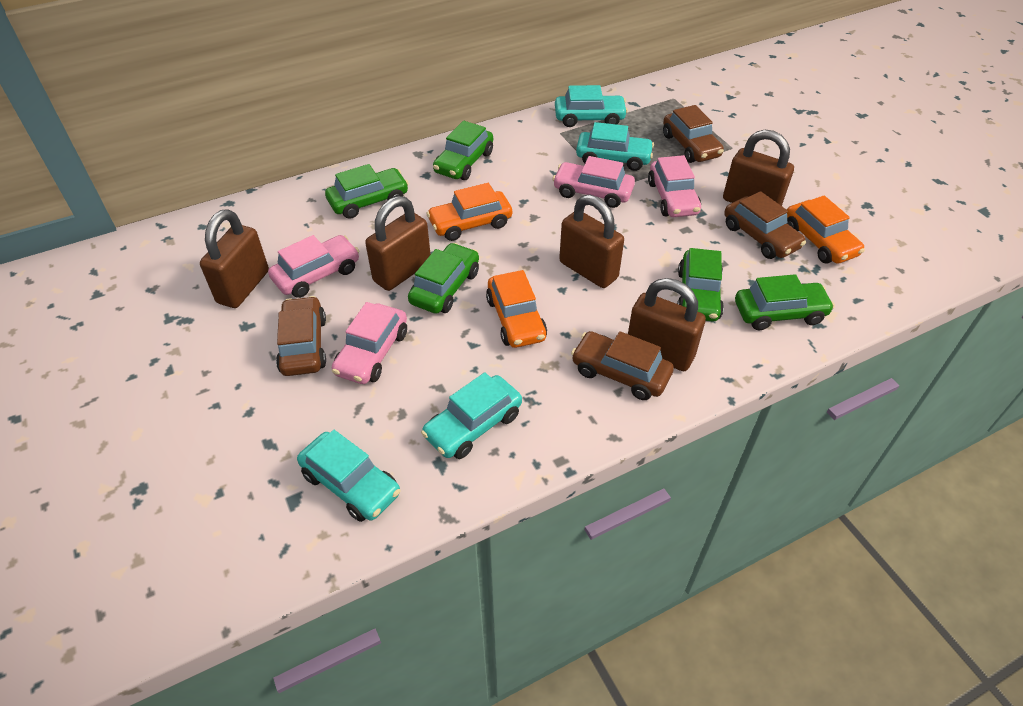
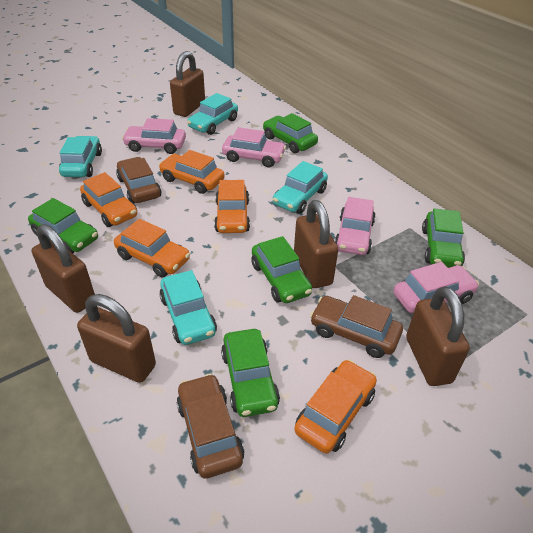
brown car: [276,296,326,376] [571,331,674,400] [663,105,724,163] [724,191,806,259] = 4 -> [116,157,161,203] [176,373,244,479] [310,295,403,358] = 3
orange car: [426,183,512,241] [486,270,547,348] [787,195,865,264] = 3 -> [80,172,137,227] [114,219,190,278] [159,150,225,194] [214,180,250,233] [294,359,377,454] = 5

